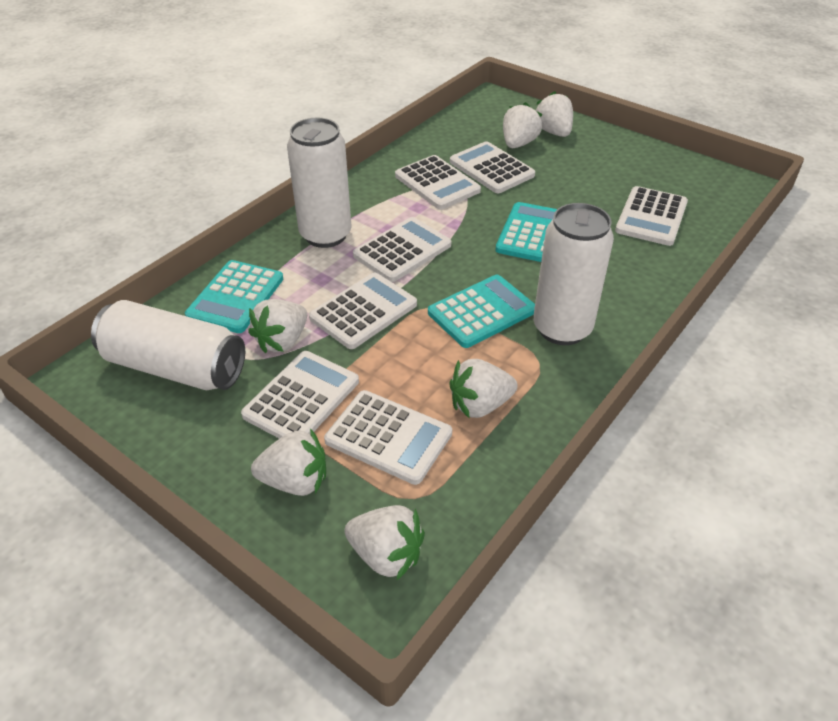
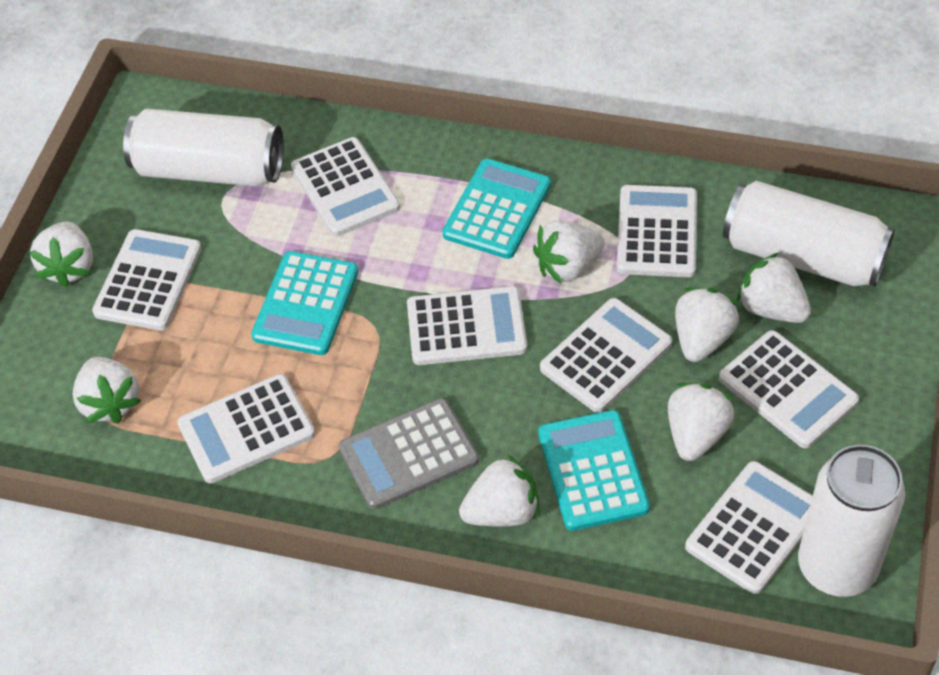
grey calculator: none = 0 -> [339,398,479,509] = 1
white calculator: [241,351,359,439] [309,273,417,349] [324,390,452,485] [353,217,451,282] [395,155,481,210] [450,141,535,193] [615,186,688,246] = 7 -> [92,229,202,330] [177,374,315,483] [291,137,400,237] [407,286,527,365] [540,298,672,413] [617,185,697,277] [685,461,813,594] [719,330,859,448] = 8
white strawberry: [248,299,307,353] [251,429,326,496] [344,505,425,580] [449,359,518,419] [503,102,542,148] [536,91,573,137] = 6 -> [29,221,93,287] [73,357,141,424] [459,454,540,526] [533,220,604,284] [668,383,735,461] [675,287,739,362] [737,252,811,323] = 7

